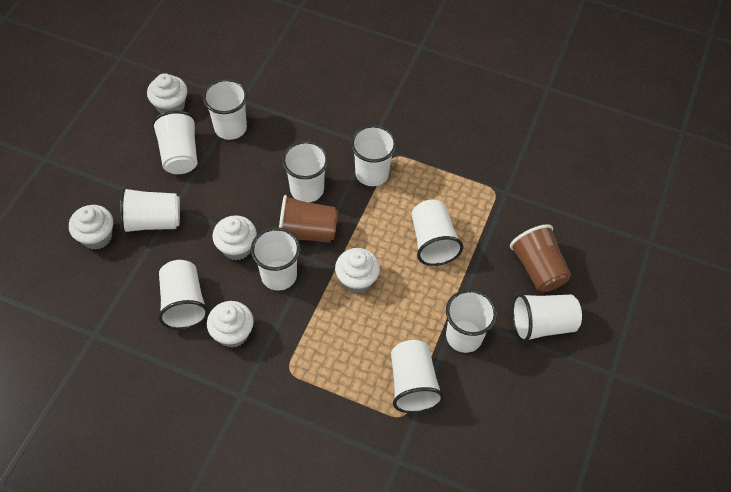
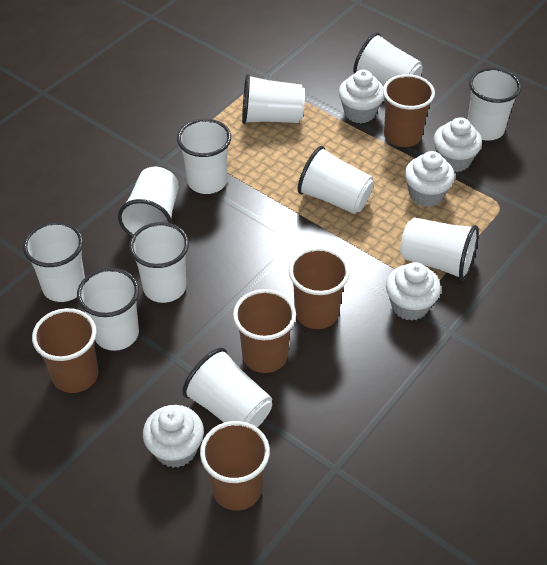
brown cup: [279,195,338,243] [510,224,571,292] = 2 -> [32,308,99,393] [200,421,270,511] [233,289,296,373] [289,247,350,329] [383,74,435,147] = 5

